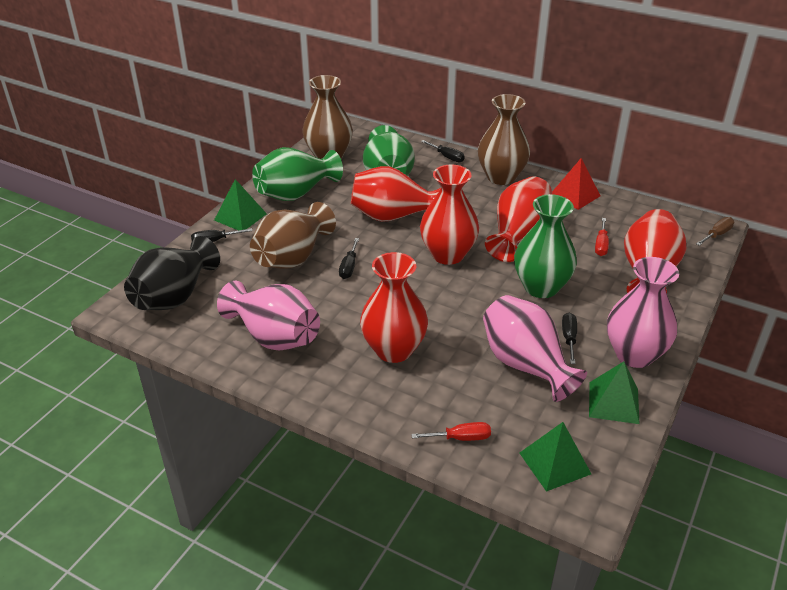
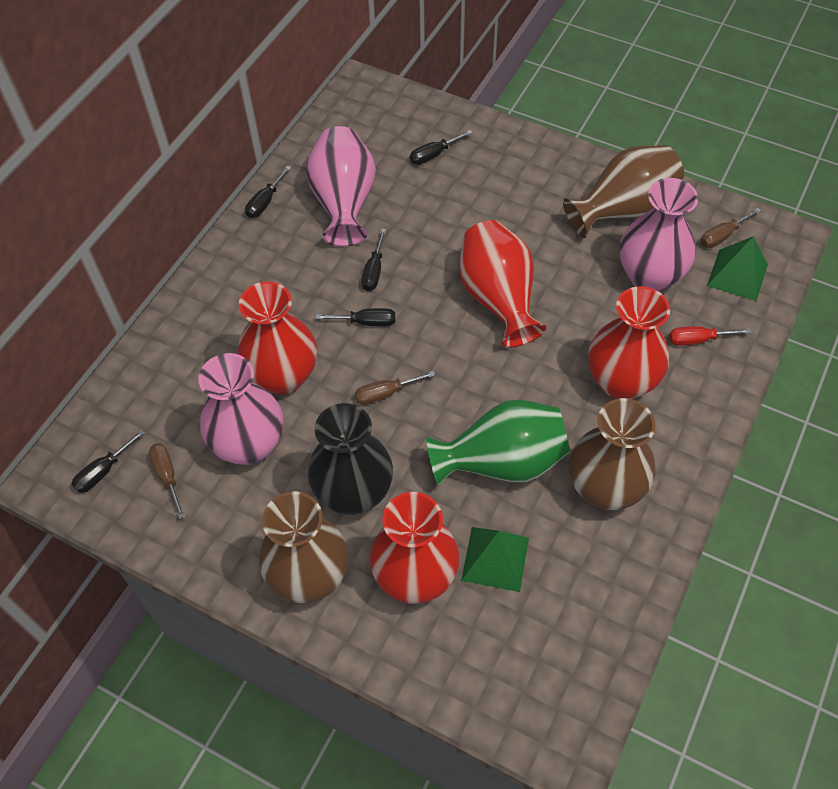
black screwdriver: [191,228,253,242] [339,238,359,279] [421,140,465,162] [562,313,577,364] = 4 -> [72,429,145,493] [245,165,291,218] [316,308,395,327] [361,228,386,291] [410,130,473,165] = 5
brown screwdriver: [696,217,734,246] = 1 -> [149,443,185,519] [355,371,436,405] [701,208,761,248] = 3
green pyramid: [214,179,267,230] [520,422,591,492] [589,362,639,424] = 3 -> [461,527,529,592] [707,236,768,301] = 2
green vase: [252,147,343,201] [363,125,415,176] [514,194,577,298] = 3 -> [426,400,570,486] = 1
red pyramid: [552,158,601,210] = 1 -> none = 0
red screwdriver: [411,422,491,441] [595,218,609,256] = 2 -> [669,326,751,346] = 1
red vase: [351,166,441,222] [360,252,428,363] [420,165,479,265] [485,176,552,262] [624,209,686,293] = 5 -> [238,281,317,395] [370,492,460,604] [459,220,546,348] [588,286,670,399] = 4

